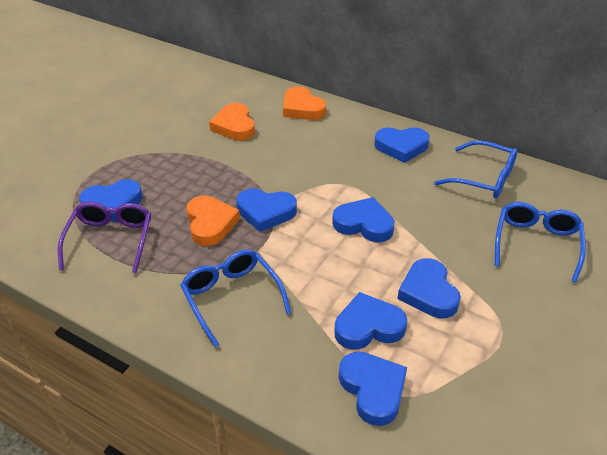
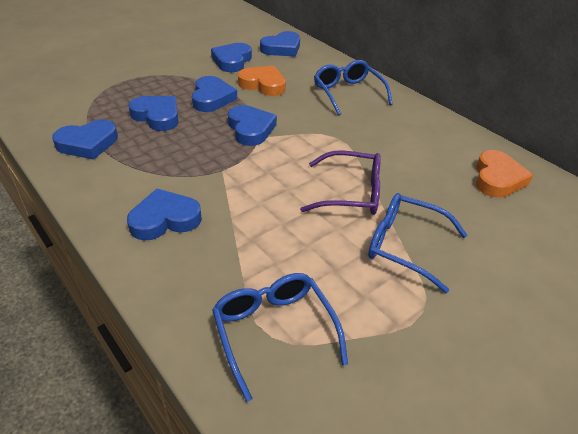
orange heart: [186,196,240,246] [209,103,255,141] [283,86,326,120] = 3 -> [238,66,286,96] [476,150,533,198] = 2

